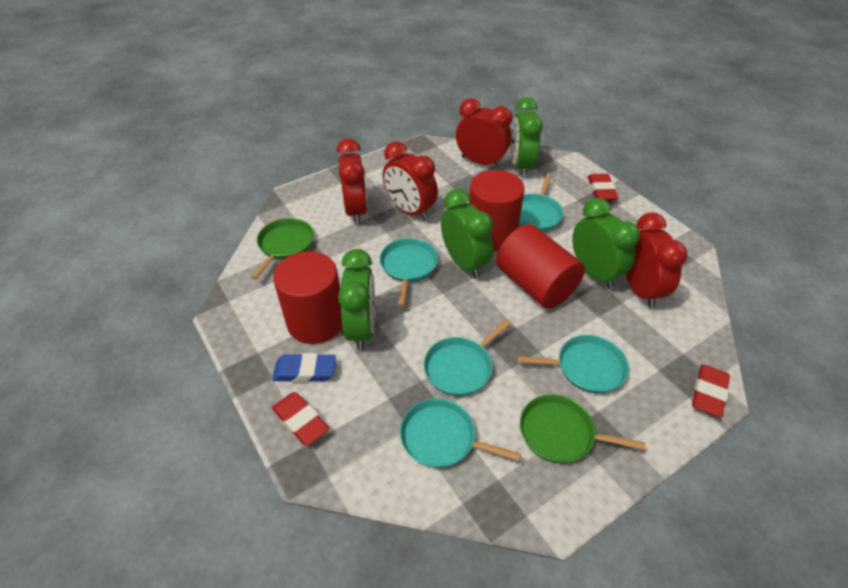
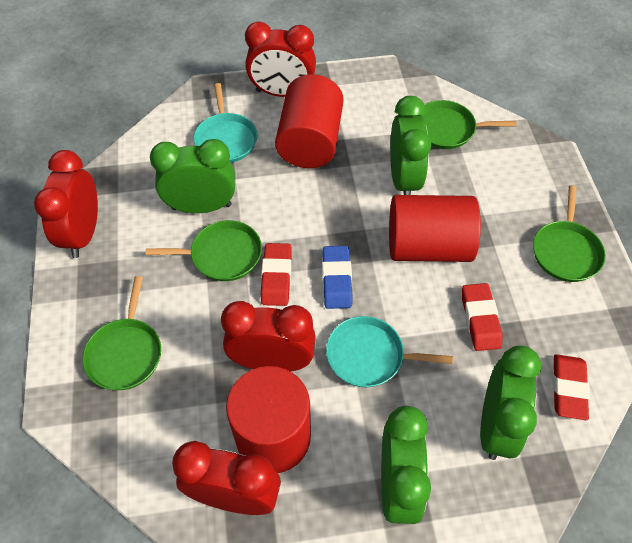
green pan: [251,218,314,279] [520,394,645,463] = 2 -> [83,276,161,390] [146,220,262,281] [420,100,517,149] [533,186,606,282] = 4
turquoise pan: [380,238,438,306] [400,398,521,468] [424,319,511,396] [517,335,629,394] [519,173,563,231] = 5 -> [194,83,258,163] [326,316,453,387] = 2

